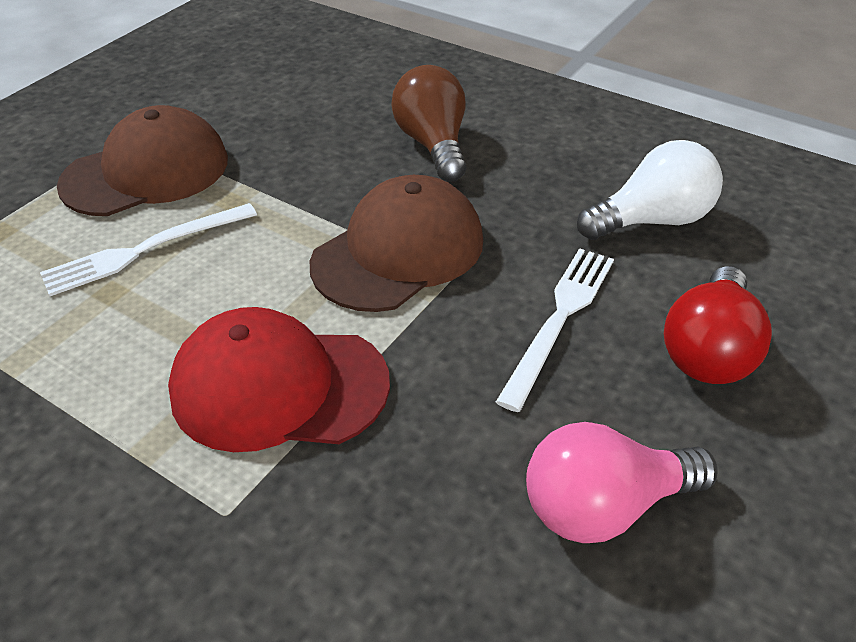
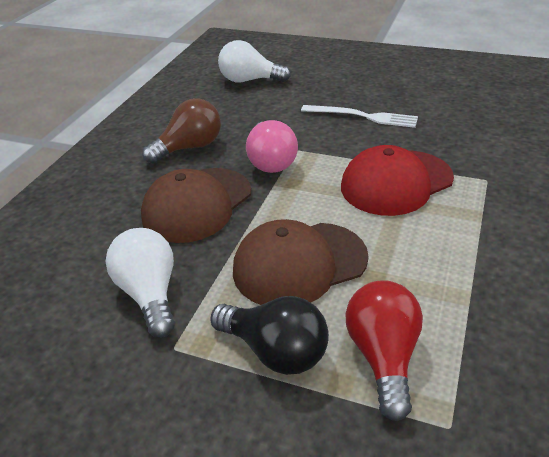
black light bulb: none = 0 -> [210,296,329,375] = 1
white fork: [40,203,257,296] [496,248,614,412] = 2 -> [301,105,418,128] = 1
white light bulb: [577,140,723,240] = 1 -> [106,228,175,338] [218,40,291,83] = 2

